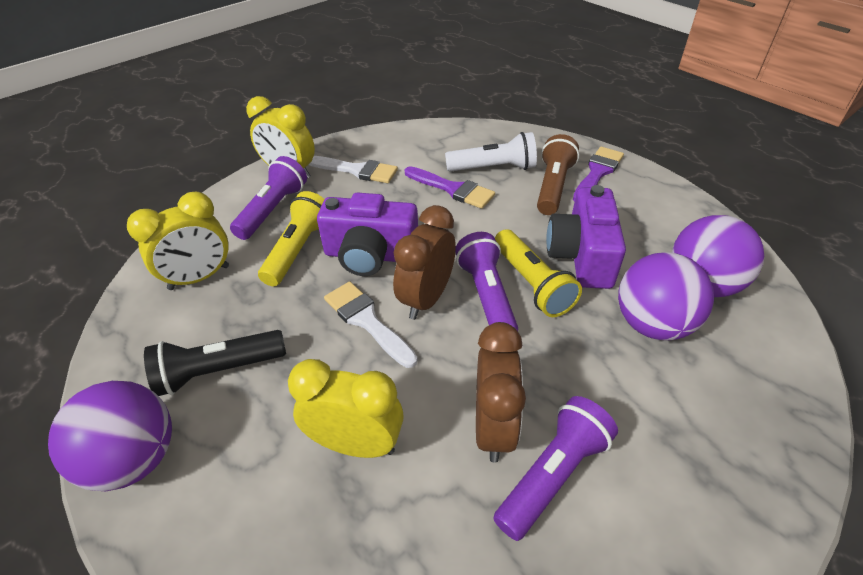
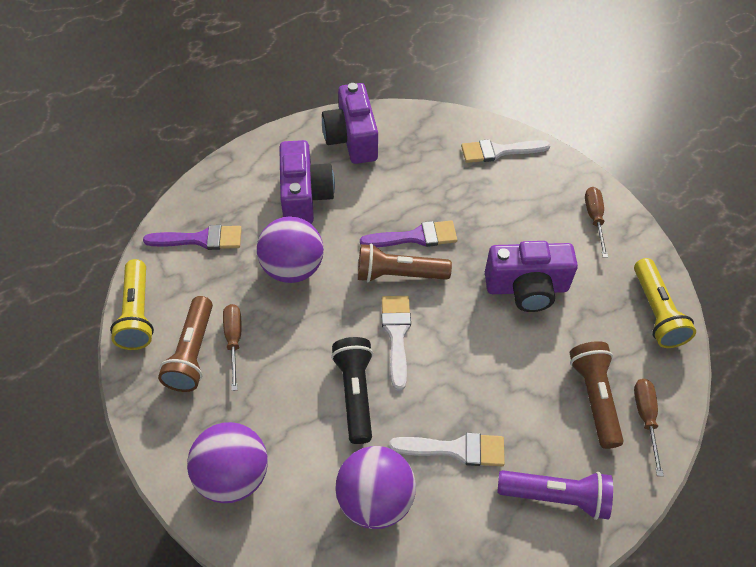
brown clock: [393,205,456,320] [476,322,526,463] = 2 -> none = 0
brown flashlight: [537,134,579,215] = 1 -> [158,296,213,392] [358,244,452,282] [569,341,624,449] = 3
brown screwdriver: none = 0 -> [223,304,241,391] [585,187,608,258] [634,379,664,476] = 3
purple camera: [317,192,418,276] [546,185,626,289] = 2 -> [279,140,335,224] [322,83,378,164] [485,241,578,312] = 3
purple flashlight: [230,156,307,240] [455,232,518,331] [493,396,618,541] = 3 -> [497,470,613,520] = 1
white brush: [309,156,398,183] [324,282,417,368] = 2 -> [382,296,411,391] [389,433,505,466] [461,139,550,163] = 3
white flashlight: [445,132,537,171] = 1 -> none = 0
yellow clock: [127,192,229,290] [246,96,315,179] [288,359,404,458] = 3 -> none = 0

